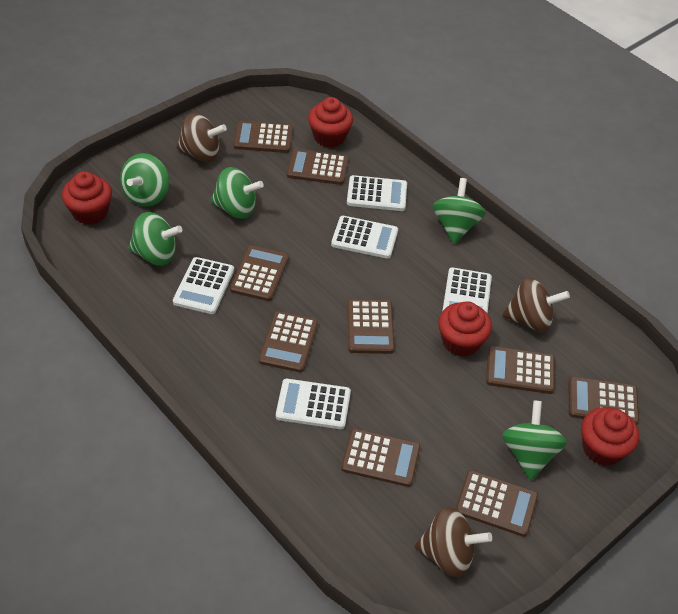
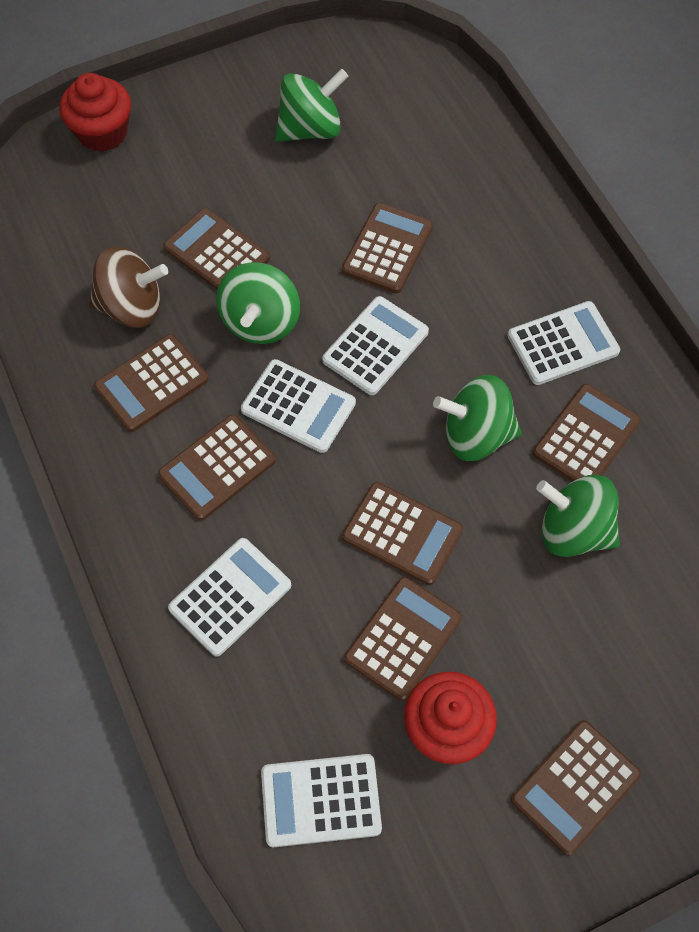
brown calculator: [230,245,289,301] [234,121,293,153] [259,311,318,372] [287,149,348,185] [341,428,421,487] [347,299,395,354] [456,470,538,537] [486,346,555,394] [569,376,639,425] = 9 -> [94,334,209,432] [158,414,276,521] [163,208,270,290] [342,203,433,293] [342,482,463,585] [344,577,462,701] [511,720,641,856] [532,384,641,482] = 8
brown spinning top: [176,113,227,162] [415,507,492,577] [502,277,570,332] = 3 -> [89,247,168,328] = 1
green spinning top: [120,153,169,207] [128,212,182,266] [210,167,264,219] [432,178,486,244] [502,400,567,481] = 5 -> [216,262,300,344] [275,69,349,142] [433,375,522,461] [536,475,620,557] = 4
red cupcake: [62,171,112,225] [308,97,353,147] [438,301,492,357] [581,407,639,466] = 4 -> [59,73,131,152] [404,672,497,764] = 2

